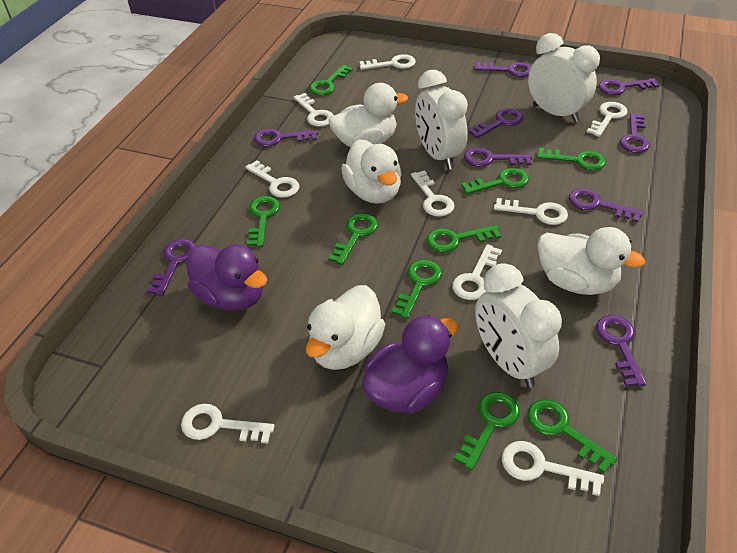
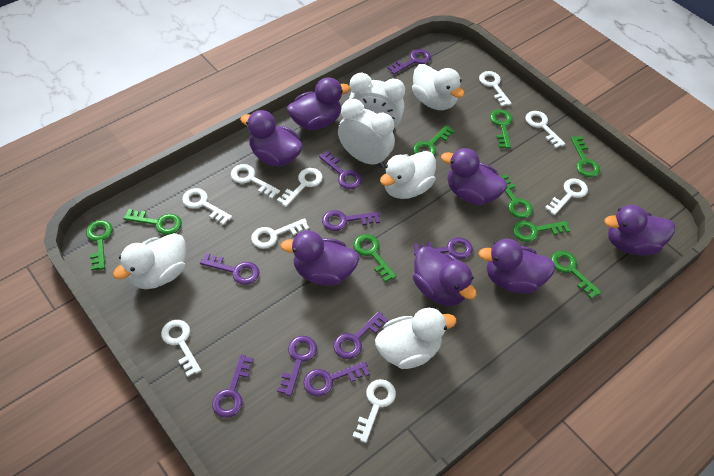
purple duck: [187,245,267,311] [362,315,458,414] = 2 -> [240,110,303,166] [281,230,359,286] [287,77,350,130] [413,246,476,306] [441,148,507,205] [478,239,556,294] [604,205,675,256] = 7
white clock: [415,70,468,170] [475,263,562,388] [528,33,600,122] = 3 -> [338,99,395,168] [349,72,405,133] = 2

